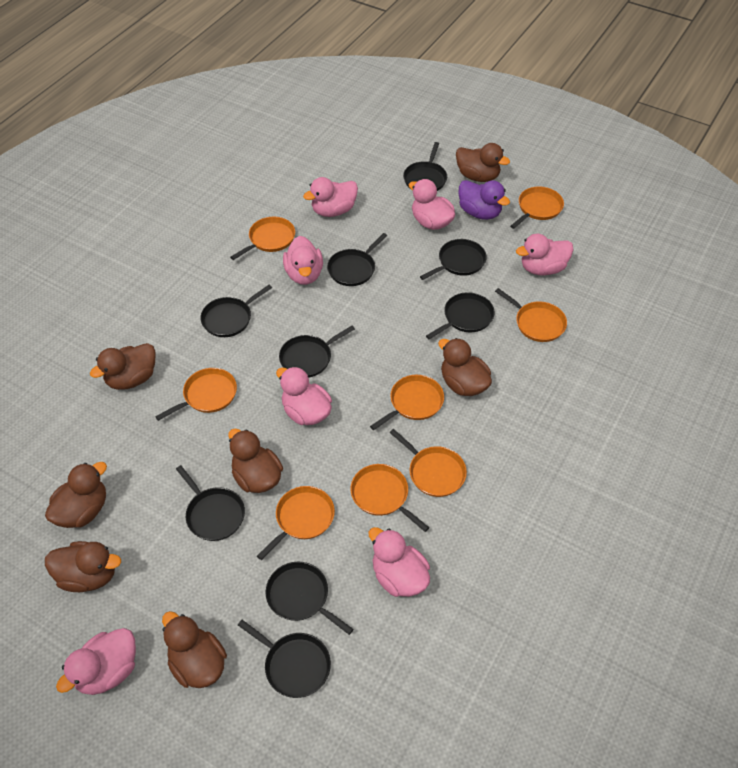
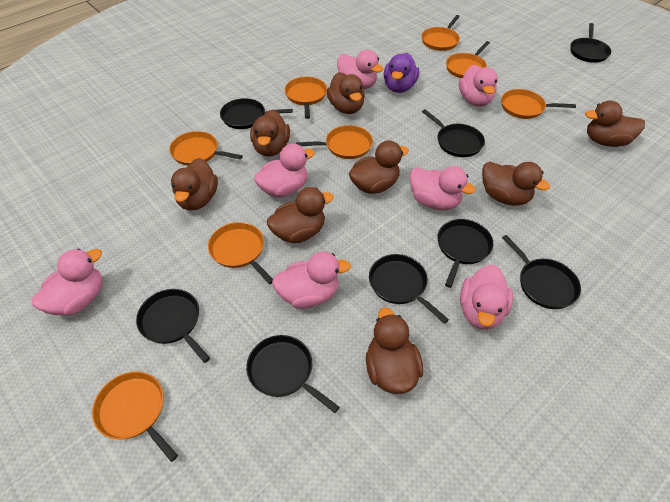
black pan: [176,465,245,541] [200,285,272,337] [238,620,331,698] [266,561,354,635] [279,326,355,378] [327,233,387,286] [403,142,447,191] [420,239,487,280] [426,292,495,339] = 9 -> [136,289,210,363] [220,98,293,129] [246,335,340,413] [369,254,449,324] [422,109,485,157] [437,219,493,288] [502,235,581,309] [570,23,611,63] = 8
brown duck: [45,462,107,528] [45,541,121,592] [90,343,156,390] [162,611,227,688] [228,429,283,493] [438,338,492,396] [456,143,510,182] = 7 -> [171,158,218,210] [250,109,290,157] [267,187,334,243] [327,72,365,114] [349,141,409,194] [366,308,423,394] [482,162,550,206] [585,100,645,147] = 8

